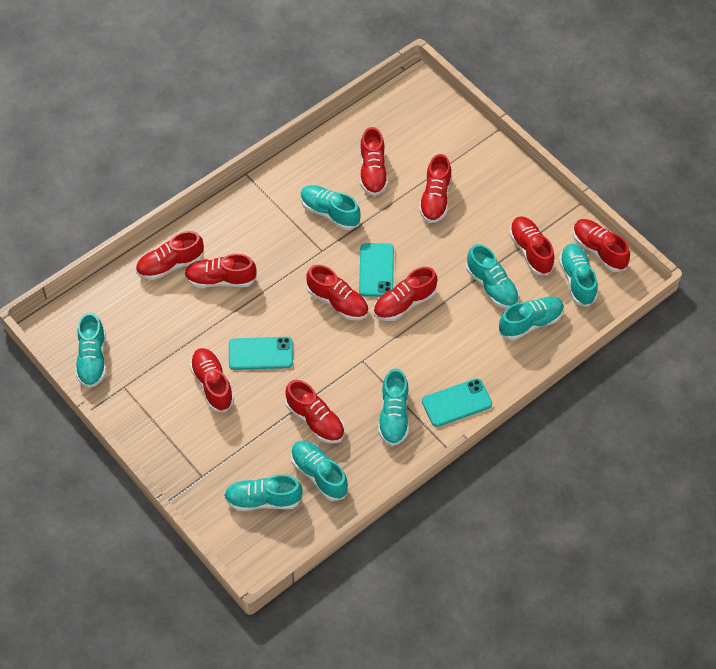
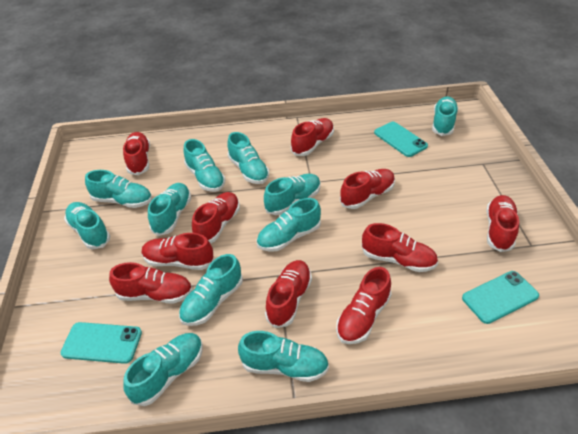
turquoise shoe: [75,312,106,388] [224,474,303,511] [291,441,349,501] [300,185,361,230] [378,369,409,446] [466,244,519,309] [499,297,564,340] [559,244,598,307] = 8 -> [64,202,110,249] [85,170,152,208] [123,333,203,406] [148,183,191,236] [179,254,243,326] [183,139,226,192] [227,132,269,184] [238,331,329,382] [257,198,321,252] [264,174,321,215] [432,97,458,136] = 11

